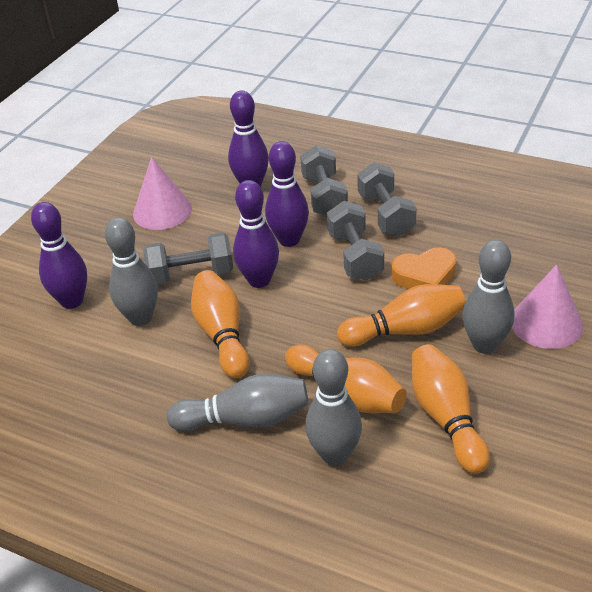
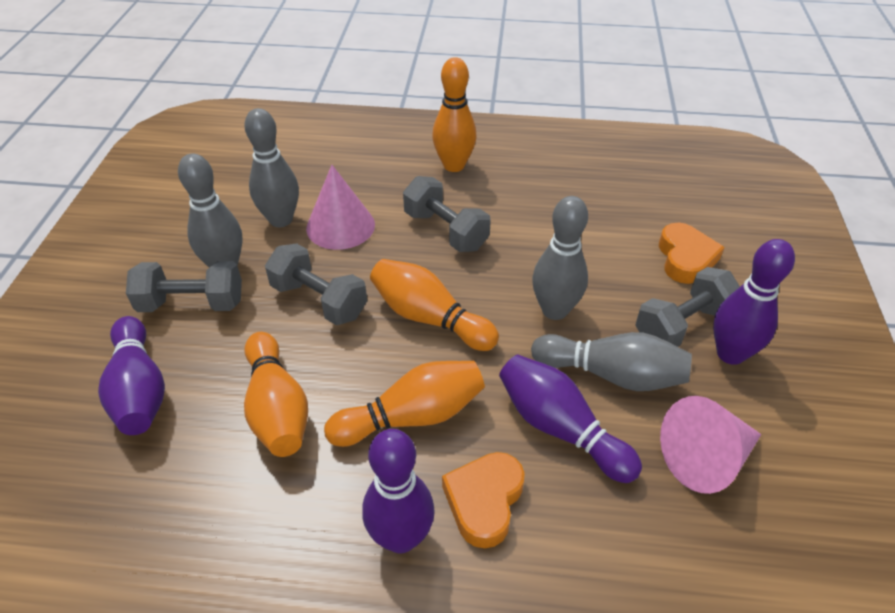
orange heart: [391,247,457,289] = 1 -> [442,452,525,548] [659,223,725,284] = 2

